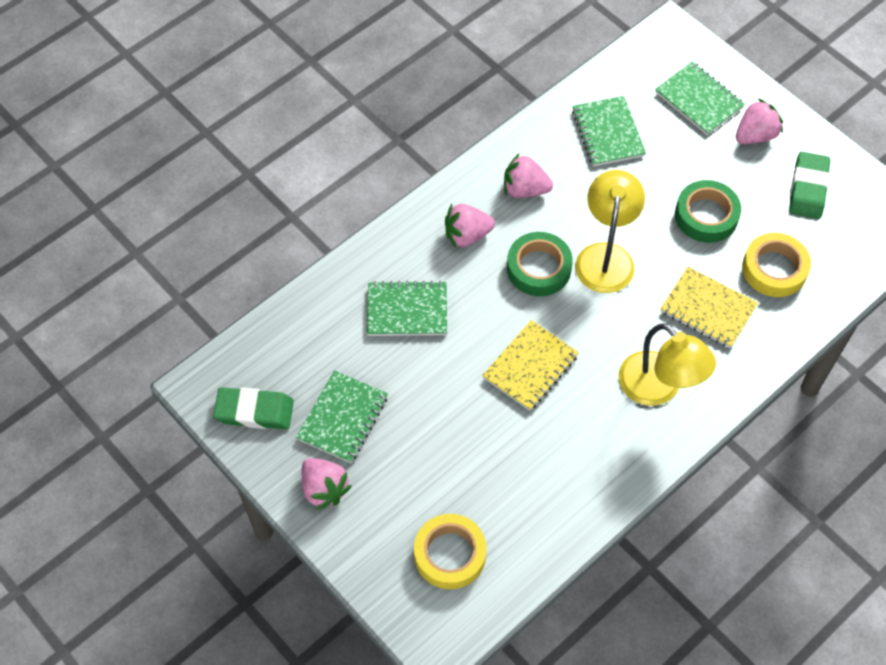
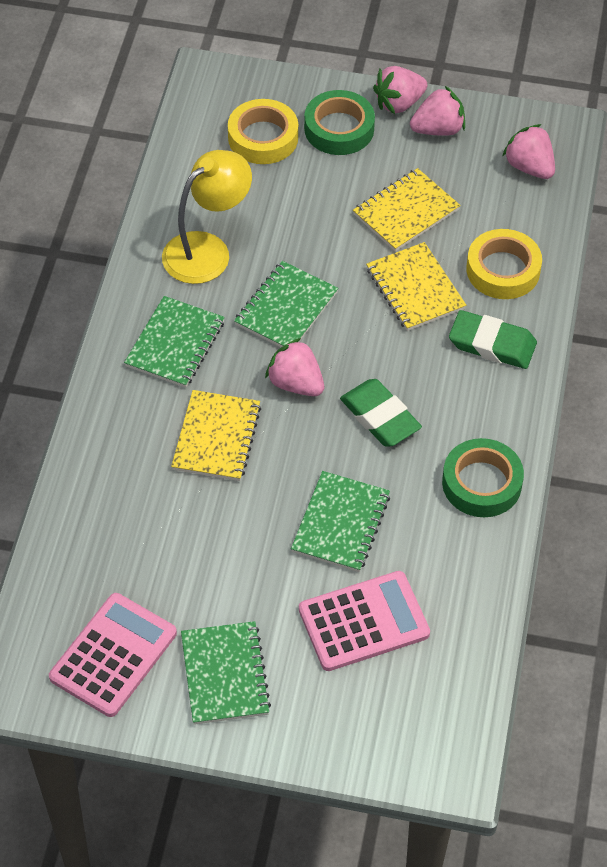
pink calculator: none = 0 -> [49,593,177,717] [299,571,430,671] = 2
yellow lamp: [575,170,645,293] [619,323,716,406] = 2 -> [162,150,252,284] = 1
yellow notebook: [482,320,579,411] [661,267,758,348] = 2 -> [171,390,261,481] [353,168,461,251] [366,242,466,331] = 3

